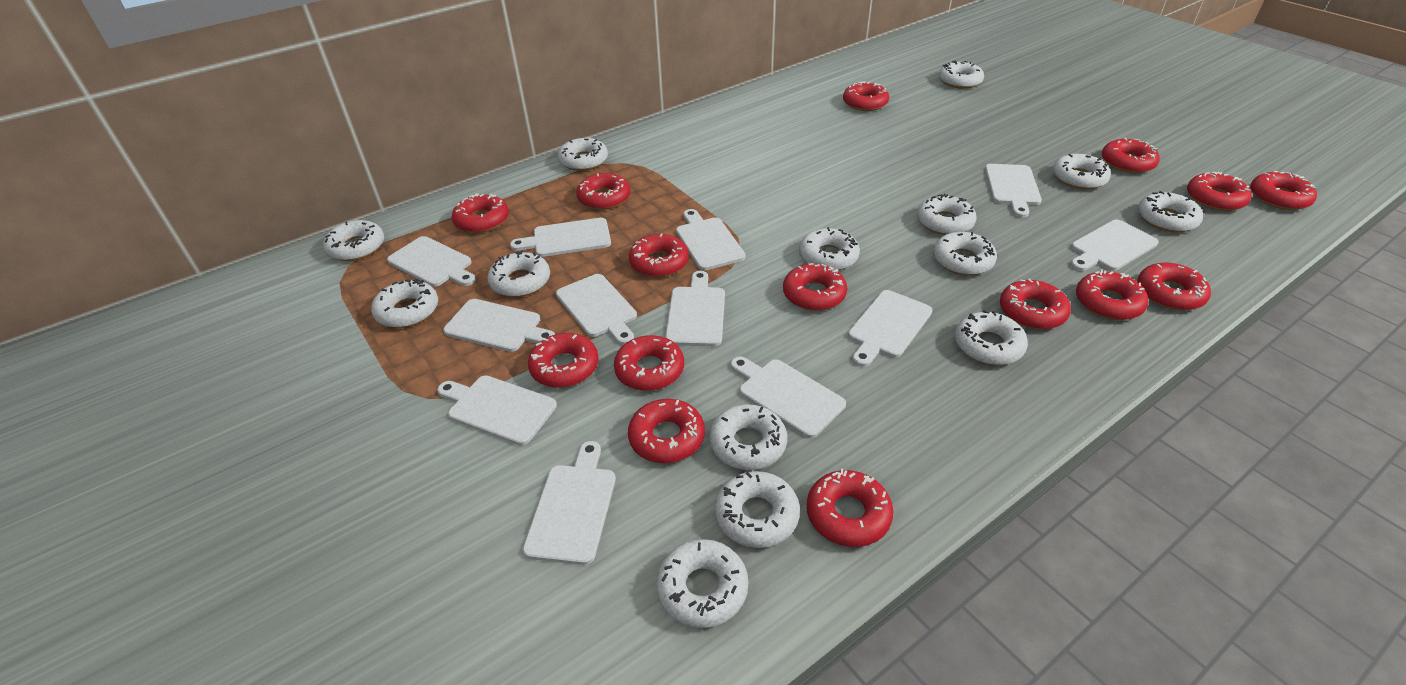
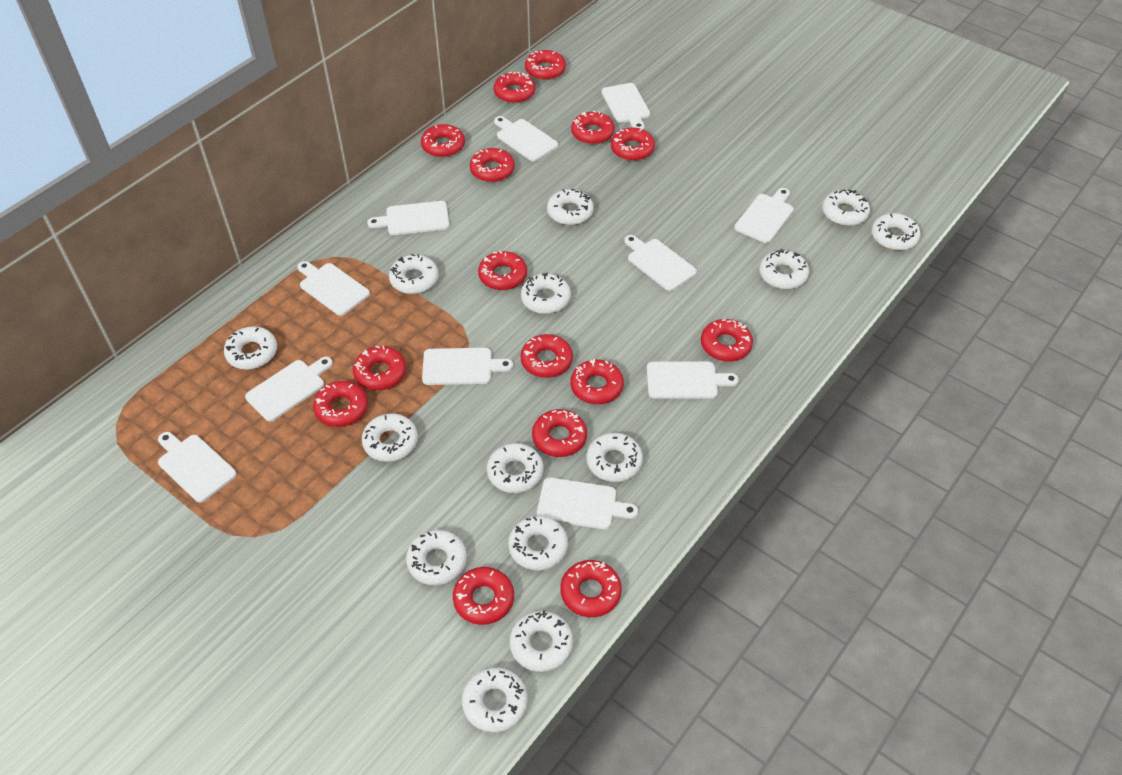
white cutting board: [387,236,476,287] [437,376,557,446] [443,299,555,352] [510,218,611,257] [523,441,616,565] [556,274,637,345] [665,271,725,346] [676,209,746,271] [731,356,846,438] [848,290,932,367] [985,164,1042,218] [1070,220,1159,271] = 12 -> [158,432,236,502] [245,357,333,421] [297,261,370,316] [367,201,449,235] [422,348,513,385] [494,116,558,161] [537,477,638,529] [601,83,650,130] [624,235,697,291] [647,361,739,399] [734,188,794,243] = 11

